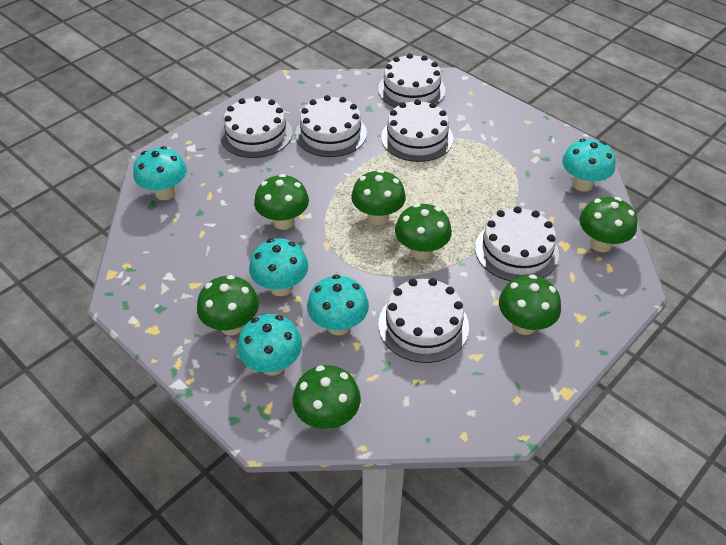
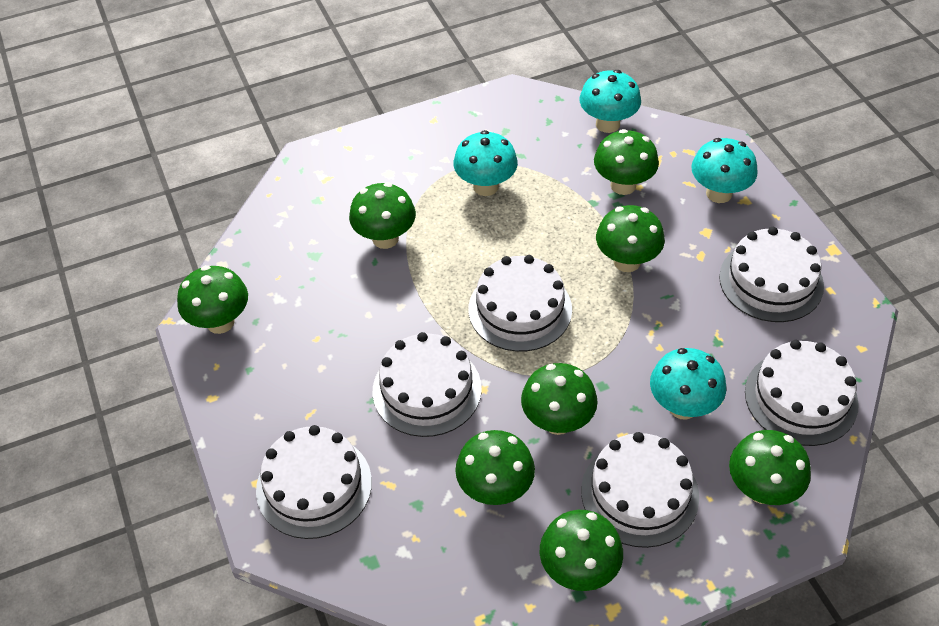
green mushroom: [197,275,259,335] [254,174,309,230] [292,365,361,429] [351,170,406,225] [395,203,452,260] [499,274,561,335] [579,197,637,252] = 7 -> [177,265,248,334] [349,182,416,249] [455,430,535,505] [521,363,598,435] [540,510,623,591] [594,129,659,195] [596,205,665,272] [729,430,811,505] = 8
turquoise mushroom: [133,146,187,200] [237,314,302,376] [249,238,309,296] [307,275,369,335] [562,139,616,192] = 5 -> [453,130,518,196] [579,70,641,133] [650,348,726,419] [691,138,758,203] = 4

